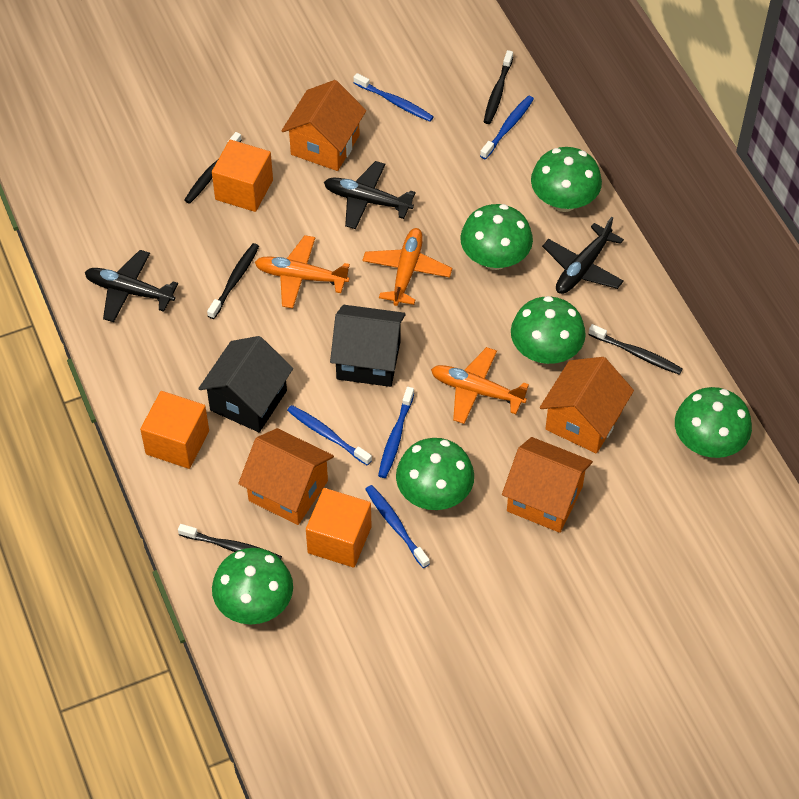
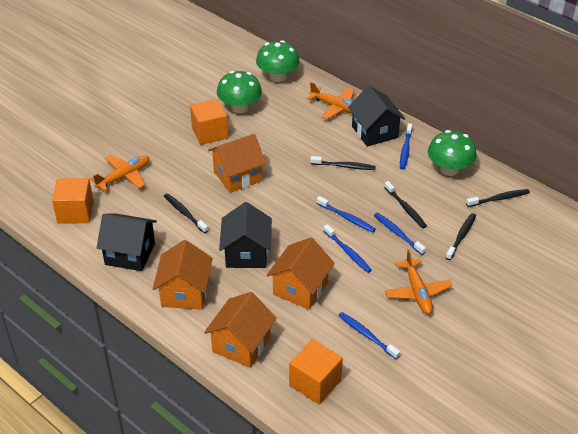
black house: [198,336,293,432] [330,305,406,387] = 2 -> [97,213,157,271] [219,202,272,268] [348,86,405,147] = 3
black plane: [85,250,178,322] [324,161,416,229] [542,217,624,294] = 3 -> none = 0
green mushroom: [212,548,293,625] [396,438,474,510] [460,204,533,270] [511,296,586,364] [531,147,602,212] [675,387,752,458] = 6 -> [217,71,262,113] [256,40,300,82] [428,130,477,176] = 3

